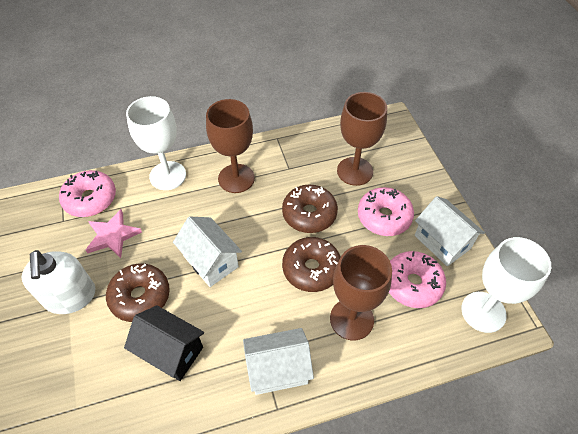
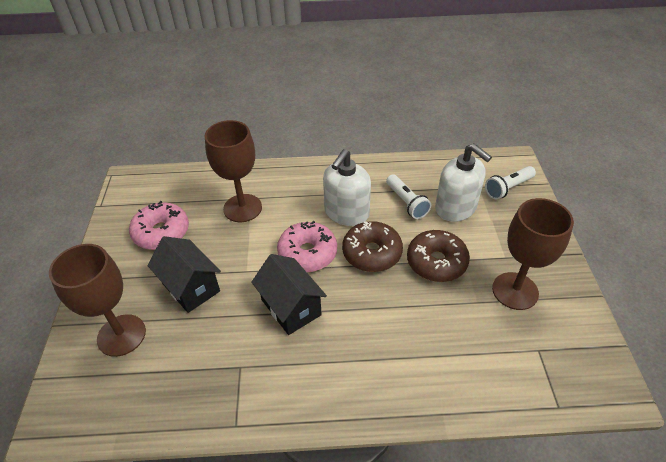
black house: [124,305,204,381] = 1 -> [147,236,221,313] [251,254,327,335] = 2
brown donut: [106,263,170,322] [282,185,338,233] [282,237,341,292] = 3 -> [342,221,403,272] [407,230,470,282] = 2
pink donut: [59,170,116,217] [358,187,414,236] [389,251,446,308] = 3 -> [129,201,189,250] [277,221,337,272] = 2
pink star: [86,209,142,258] = 1 -> none = 0
white flashlight: none = 0 -> [386,175,431,219] [485,166,536,199] = 2
white goblet: [126,96,186,190] [461,237,551,333] = 2 -> none = 0
white house: [173,217,242,287] [243,328,314,395] [415,196,485,266] = 3 -> none = 0
white soap dispenser: [21,250,95,314] = 1 -> [323,149,371,226] [435,143,492,222] = 2

